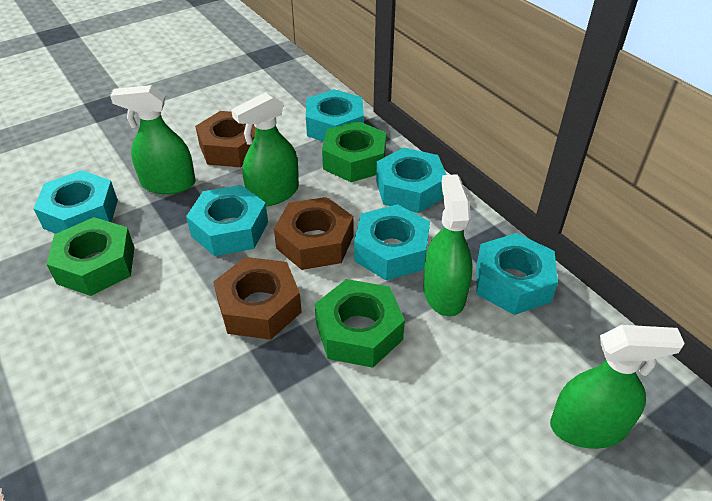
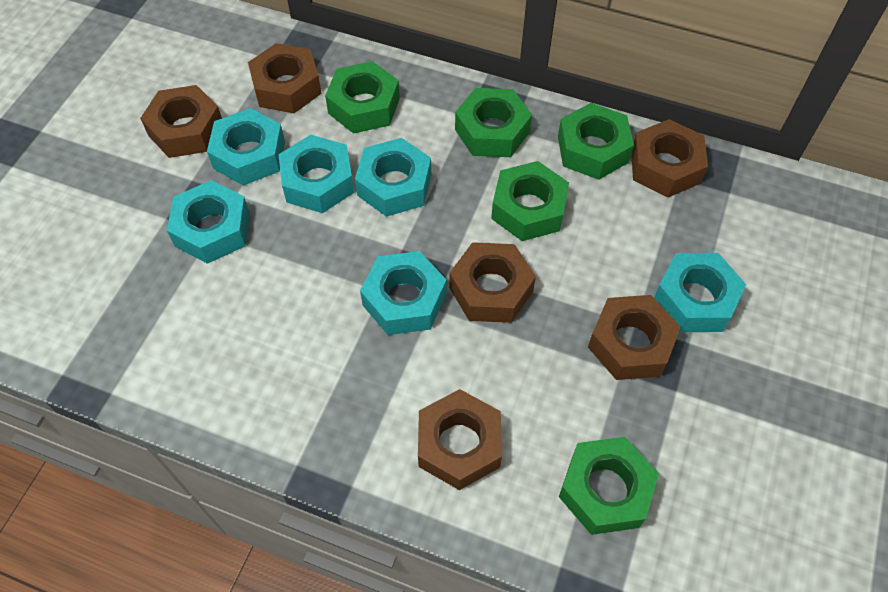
brown nut: [195,111,256,167] [213,257,302,340] [274,197,353,270] = 3 -> [140,85,222,158] [248,43,322,113] [418,389,502,490] [449,242,536,323] [588,295,681,380] [631,119,708,198] = 6
green nut: [47,217,135,296] [315,279,405,368] [322,121,386,182] = 3 -> [325,61,400,134] [455,88,532,157] [491,161,569,241] [558,103,634,180] [559,437,659,535] = 5
green spray bottle: [110,85,196,194] [231,92,299,206] [423,174,472,317] [550,325,685,449] = 4 -> none = 0

